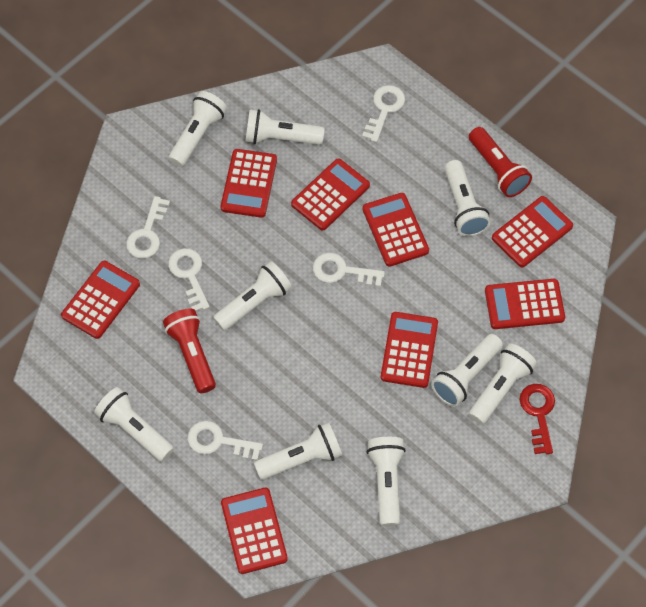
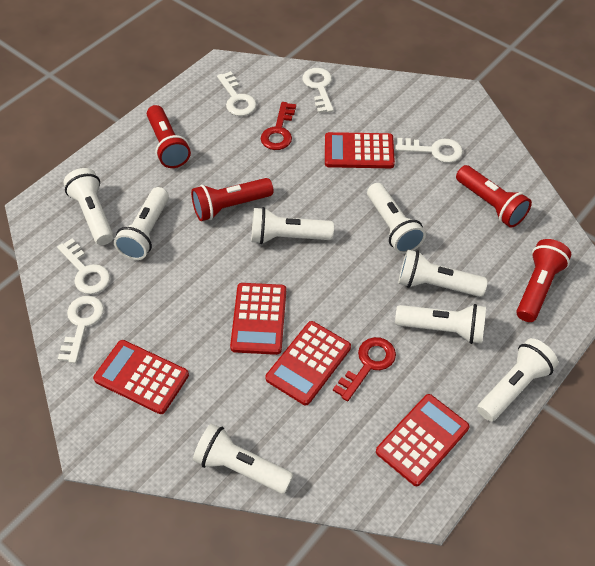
red calculator: [61,261,140,339] [221,149,277,218] [221,488,288,574] [291,158,370,230] [362,193,429,267] [381,312,438,388] [485,279,565,329] [492,196,573,267] = 8 -> [93,340,189,414] [230,283,286,355] [266,321,351,405] [325,132,395,168] [376,394,469,486] = 5
red flashlight: [163,308,216,393] [469,127,532,197] = 2 -> [147,105,191,168] [191,178,273,221] [456,165,532,228] [516,239,571,322] = 4
red key: [520,384,555,454] = 1 -> [261,102,296,150] [333,337,396,402] = 2
white flashlight: [94,387,174,462] [168,91,227,167] [213,261,292,331] [245,109,325,145] [254,422,342,480] [367,437,406,527] [431,334,503,407] [444,160,491,237] [469,343,537,425] = 9 -> [63,168,114,245] [114,187,169,260] [193,423,293,494] [251,207,334,244] [367,183,426,254] [395,304,486,344] [398,249,488,297] [477,338,558,422] = 8

